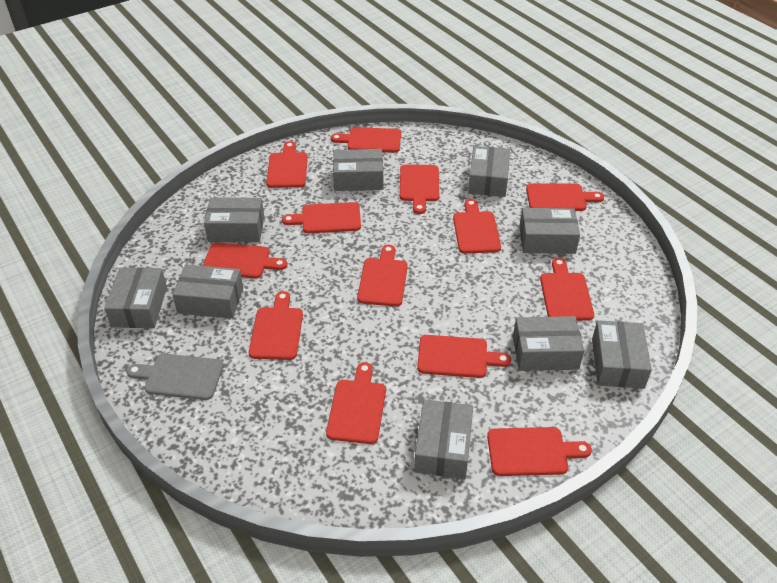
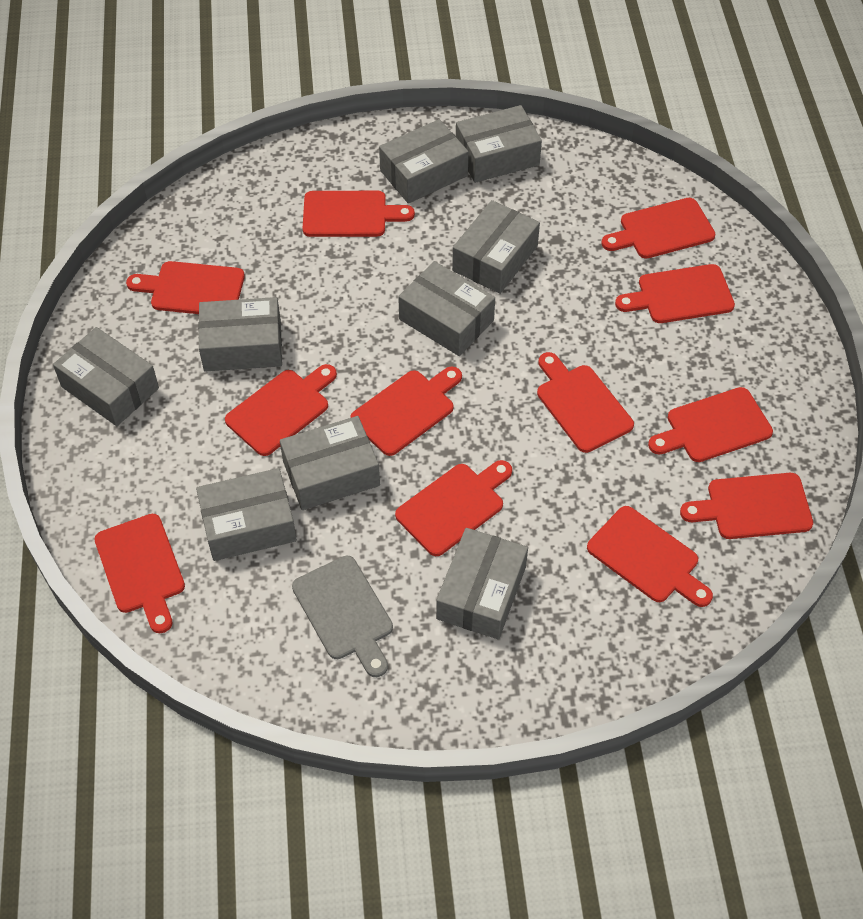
red cutting board: [202,242,287,279] [249,291,303,360] [266,141,308,188] [282,202,361,233] [326,362,386,444] [331,127,401,153] [357,245,408,307] [400,164,439,214] [417,335,511,378] [453,199,501,254] [487,427,592,476] [526,183,604,211] [540,258,594,321] = 13 -> [94,514,185,633] [126,261,245,314] [225,364,337,456] [303,191,415,237] [350,367,462,456] [395,460,512,556] [537,352,634,453] [587,506,713,607] [601,198,715,259] [615,264,735,323] [648,387,773,462] [680,473,813,539] = 12

